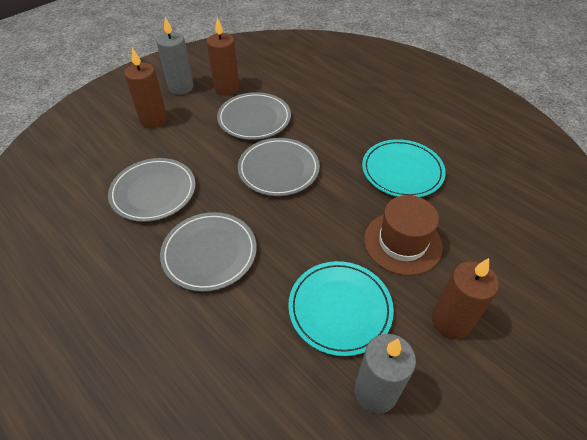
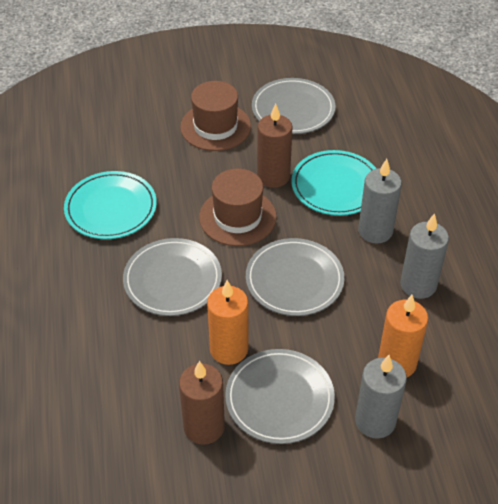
brown candle: [124,48,167,128] [207,17,239,95] [432,258,499,339] = 3 -> [179,361,225,445] [257,103,293,188] = 2
brown hat: [364,195,443,276] = 1 -> [180,81,251,151] [199,169,277,246] = 2
grey candle: [156,17,194,95] [355,334,416,414] = 2 -> [355,355,407,438] [358,159,402,243] [400,213,449,299] = 3
orange candle: none = 0 -> [207,280,248,365] [378,295,428,377] = 2

